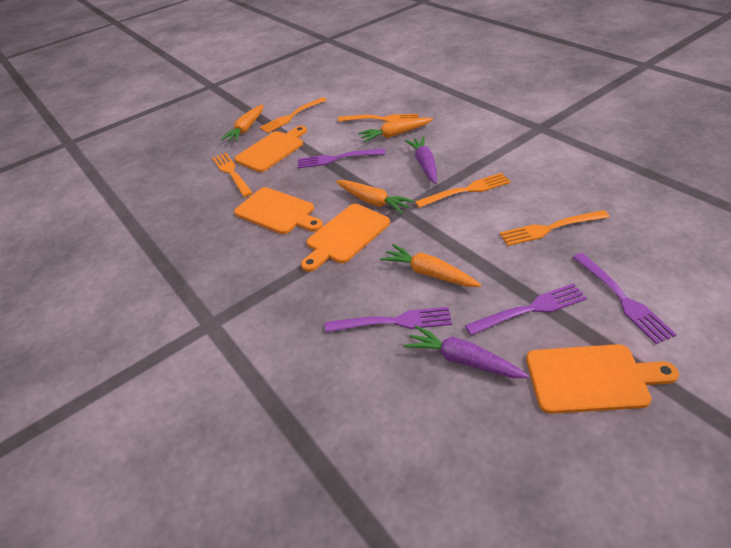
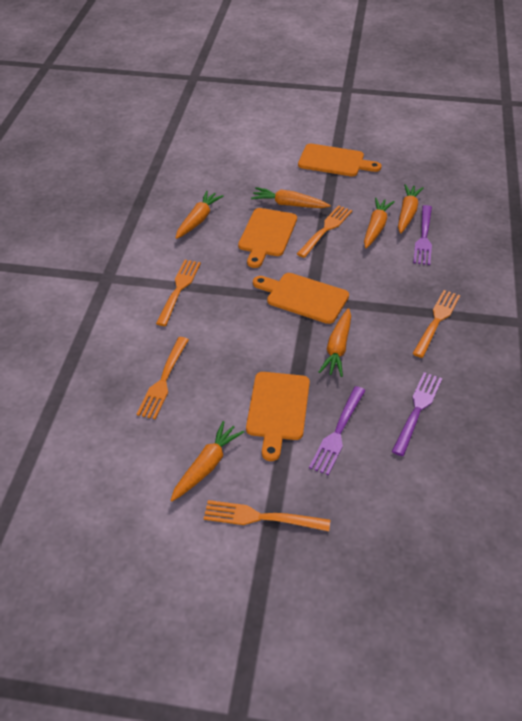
orange carrot: [221,104,264,142] [336,180,414,214] [358,117,433,143] [380,244,481,287] = 4 -> [171,421,244,501] [176,191,224,239] [251,187,331,208] [319,308,351,377] [364,198,395,248] [398,184,424,234] = 6
purple carrot: [404,325,529,378] [405,136,437,184] = 2 -> none = 0
purple fork: [298,148,385,168] [325,307,452,332] [465,283,587,335] [573,253,677,344] = 4 -> [309,386,366,475] [392,372,442,456] [413,205,432,265] = 3

